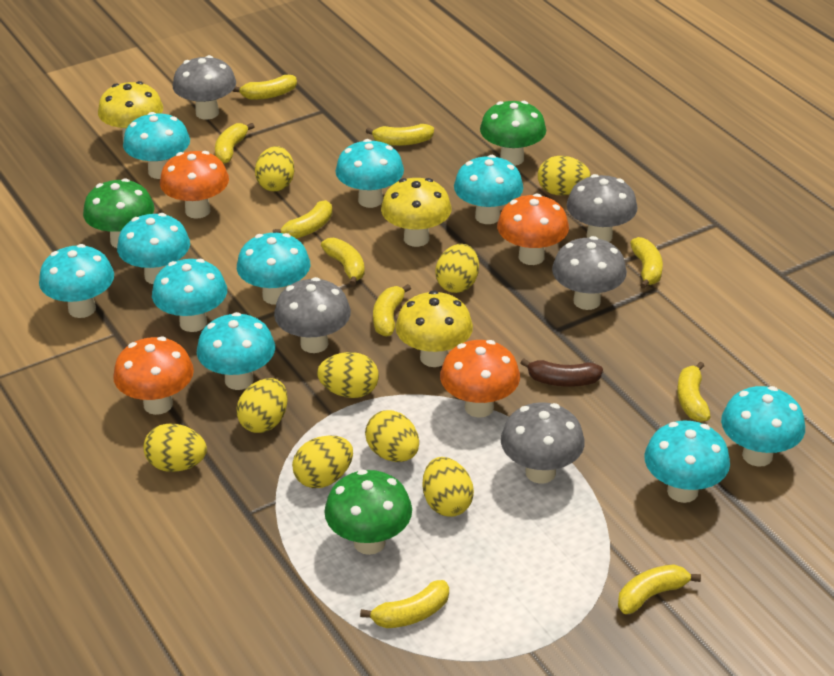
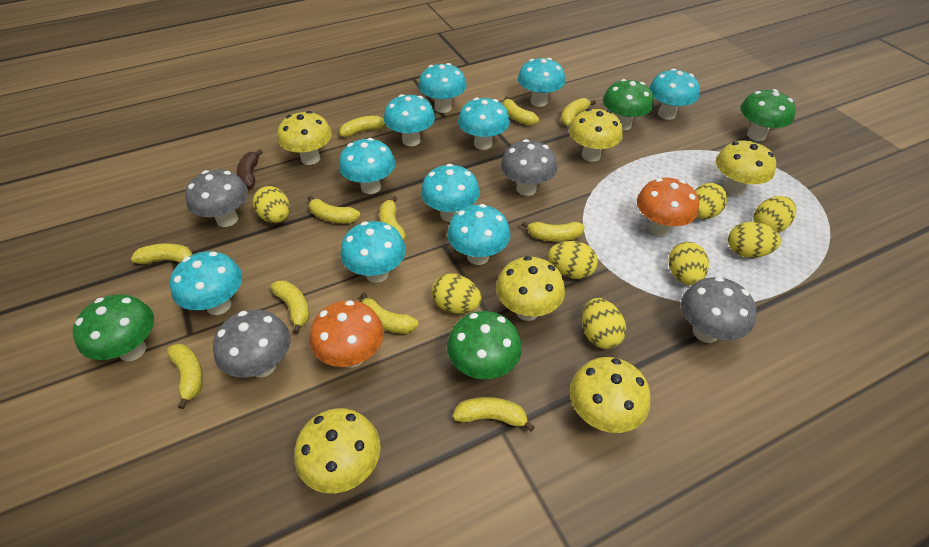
green mushroom: [83,178,154,248] [324,469,412,555] [480,101,546,166] = 3 -> [73,294,154,361] [447,311,522,379] [603,79,654,130] [740,89,796,141] = 4
grey mushroom: [172,55,236,120] [274,277,351,353] [501,402,585,483] [552,236,627,310] [567,174,637,242] = 5 -> [185,169,248,227] [213,310,290,377] [501,139,557,196] [681,277,756,343] = 4
orange mushroom: [113,337,194,415] [160,151,229,219] [440,340,520,418] [497,194,569,265] = 4 -> [310,300,384,368] [637,178,699,236] = 2
yellow banana: [215,123,255,164] [233,75,297,100] [273,200,332,238] [321,238,365,286] [360,580,449,628] [366,124,434,146] [373,284,411,337] [618,564,701,614] [630,237,663,289] [677,362,711,422] = 10 -> [131,243,193,264] [167,344,203,409] [270,280,309,334] [308,196,360,223] [339,116,385,137] [360,292,419,334] [379,196,406,240] [453,397,535,432] [503,96,539,126] [522,221,585,242] [561,98,596,126] = 11
yellow egg: [143,424,207,472] [236,378,288,433] [255,146,294,192] [292,436,353,488] [317,352,379,398] [365,410,419,462] [422,457,474,517] [435,244,479,293] [538,156,591,195] = 9 -> [252,186,290,223] [432,273,482,314] [548,241,598,279] [582,298,626,349] [668,242,709,285] [695,183,728,219] [728,222,781,258] [753,196,796,233] = 8
yellow mushroom: [98,81,163,142] [381,178,452,247] [396,290,473,367] = 3 -> [278,111,332,165] [295,408,381,494] [496,256,565,321] [569,108,623,162] [570,357,651,433] [716,140,776,196] = 6

